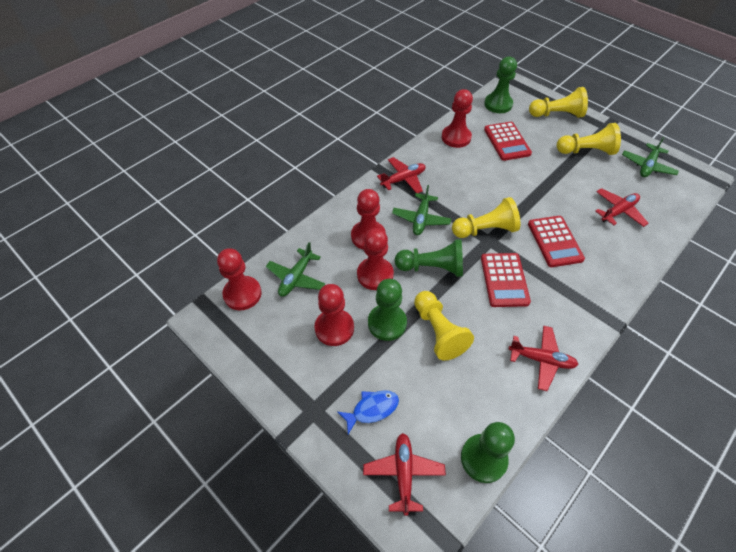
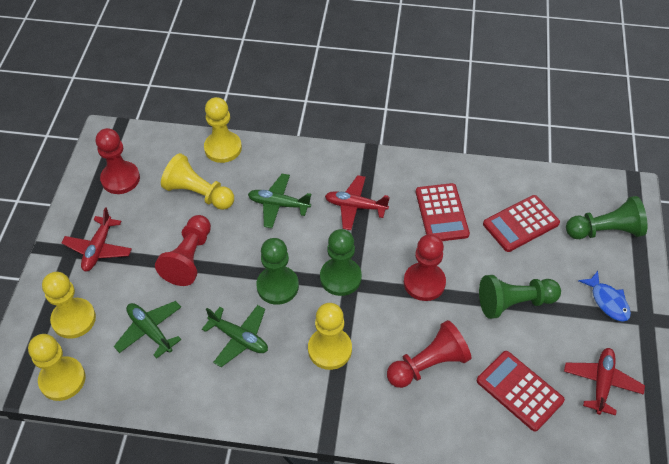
red pawn: [217,248,262,310] [315,284,354,346] [351,189,386,250] [357,228,394,290] [442,89,473,148] = 5 -> [96,128,140,194] [155,215,211,286] [387,320,471,388] [404,234,446,301] = 4
red plane: [363,433,446,516] [377,157,425,193] [509,326,579,391] [595,188,649,227] = 4 -> [62,207,132,271] [325,175,389,230] [564,348,645,416] = 3
yellow pawn: [414,291,474,361] [452,197,520,238] [529,87,588,118] [557,123,621,155] = 4 -> [28,334,85,401] [42,272,96,339] [161,153,234,210] [204,97,242,163] [308,303,352,370] = 5

